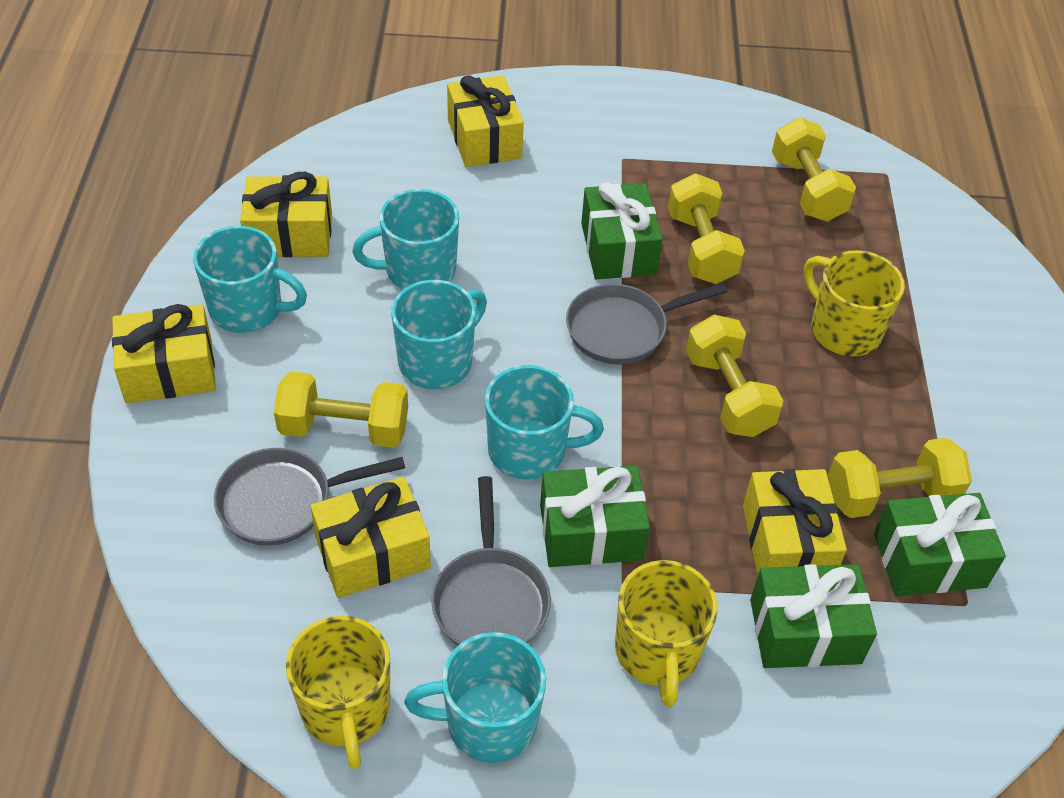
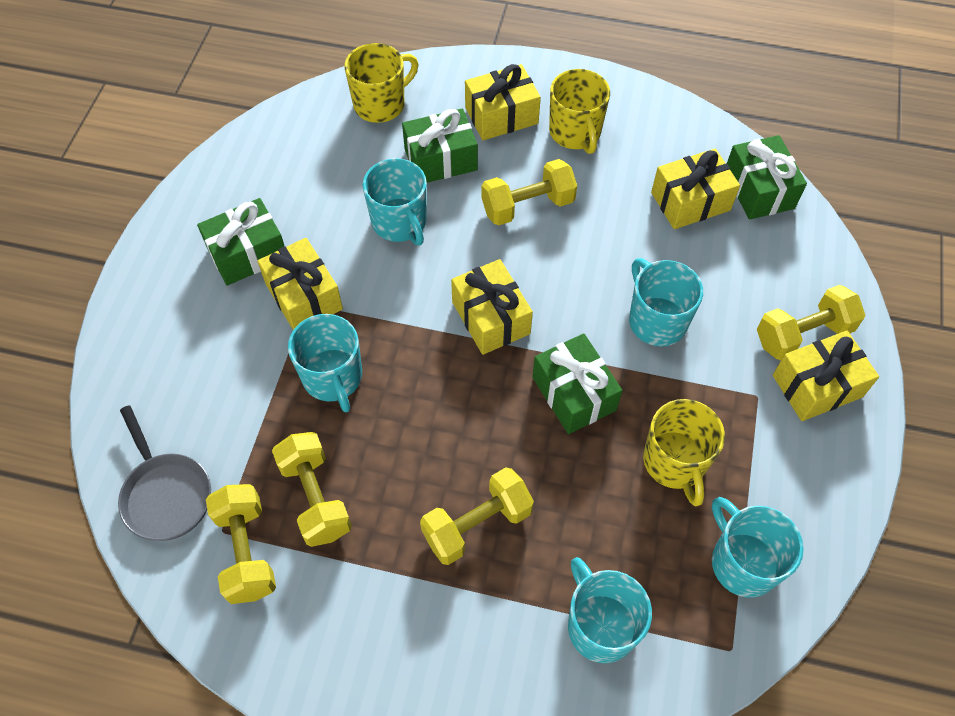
grey pan: [214,448,405,546] [431,476,551,646] [566,283,728,365] = 3 -> [118,405,211,541] = 1

